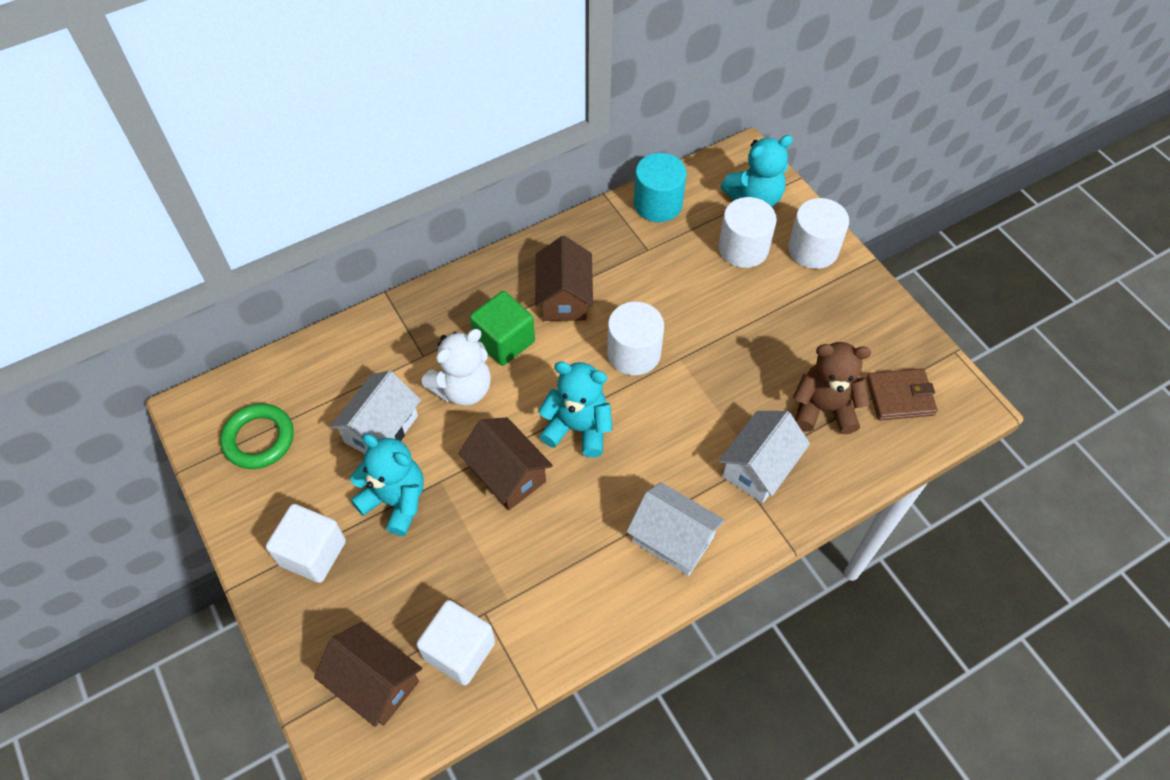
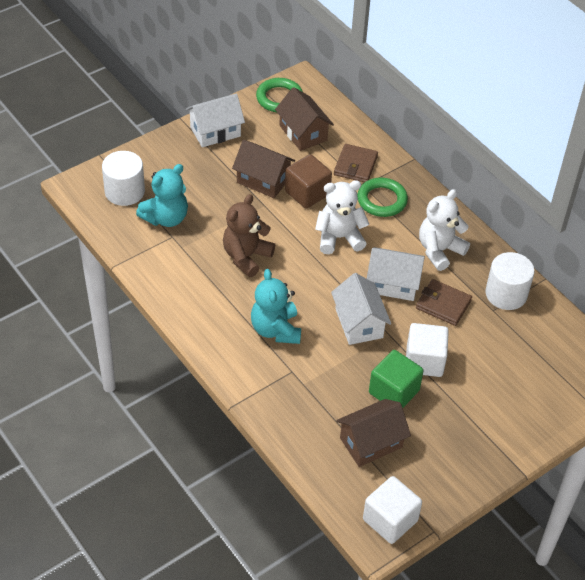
brown cube: none = 0 -> [285,154,332,209] = 1
brown wallet: [866,368,938,420] = 1 -> [334,144,378,182] [416,279,472,326] = 2
green ring: [220,403,294,469] = 1 -> [256,78,303,112] [357,178,408,217] = 2
turquoise cylinder: [634,153,687,222] = 1 -> none = 0
turquoise teddy bear: [350,434,424,536] [538,361,612,458] [721,135,793,207] = 3 -> [136,164,188,227] [251,269,301,344] = 2
white cylinder: [607,302,664,375] [718,197,777,268] [788,198,849,269] = 3 -> [102,151,145,206] [485,252,535,310] = 2
white teddy bear: [422,329,491,406] = 1 -> [315,180,369,254] [419,189,470,271] = 2

